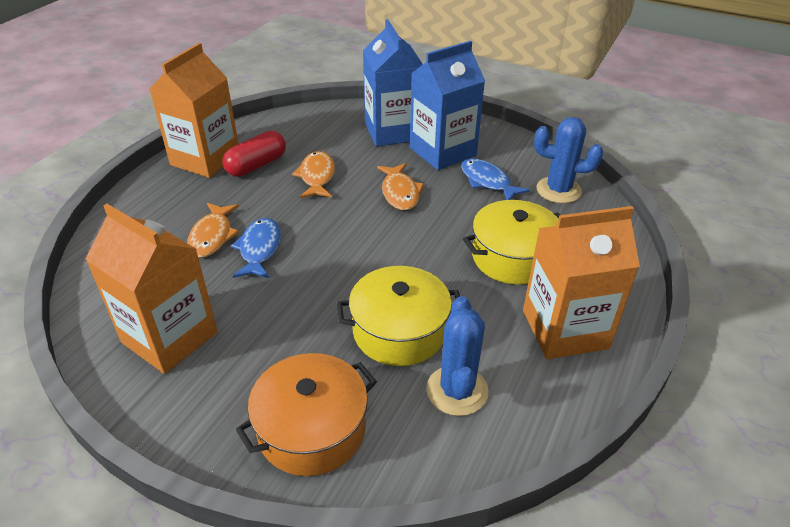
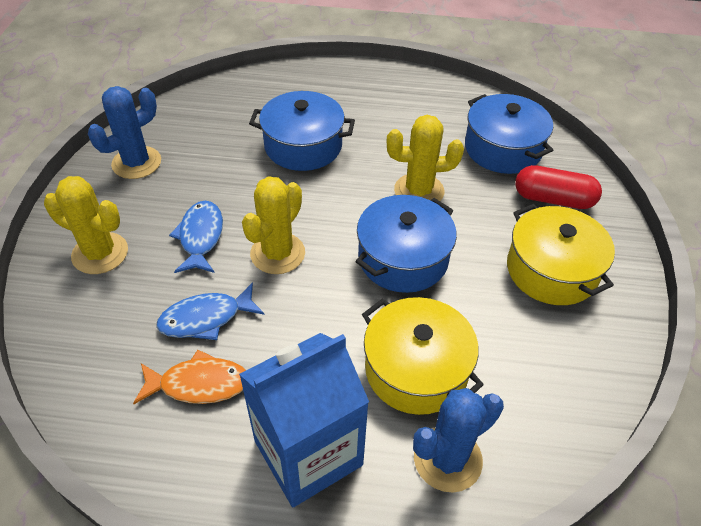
blue carton: [363,19,423,147] [410,41,485,170] = 2 -> [239,333,369,507] = 1
blue pot: none = 0 -> [249,91,355,171] [355,195,457,293] [465,94,553,174] = 3
orange carton: [86,204,218,374] [150,43,239,178] [523,206,640,359] = 3 -> none = 0
orange fish: [187,203,239,258] [292,151,335,198] [377,163,424,210] = 3 -> [133,350,246,404] = 1
orange pot: [236,353,377,476] = 1 -> none = 0
yellow cactus: none = 0 -> [44,176,128,274] [242,176,305,274] [387,115,464,201] = 3

